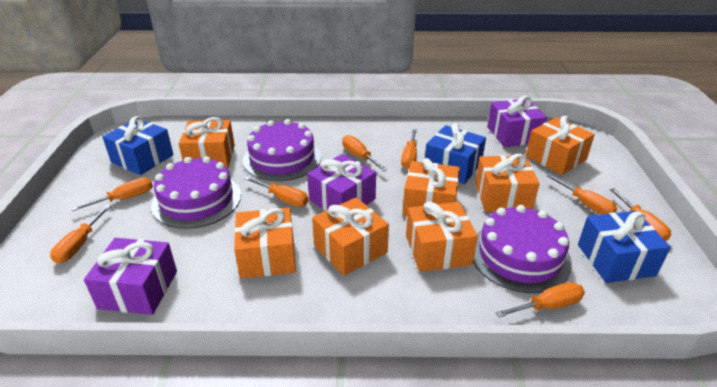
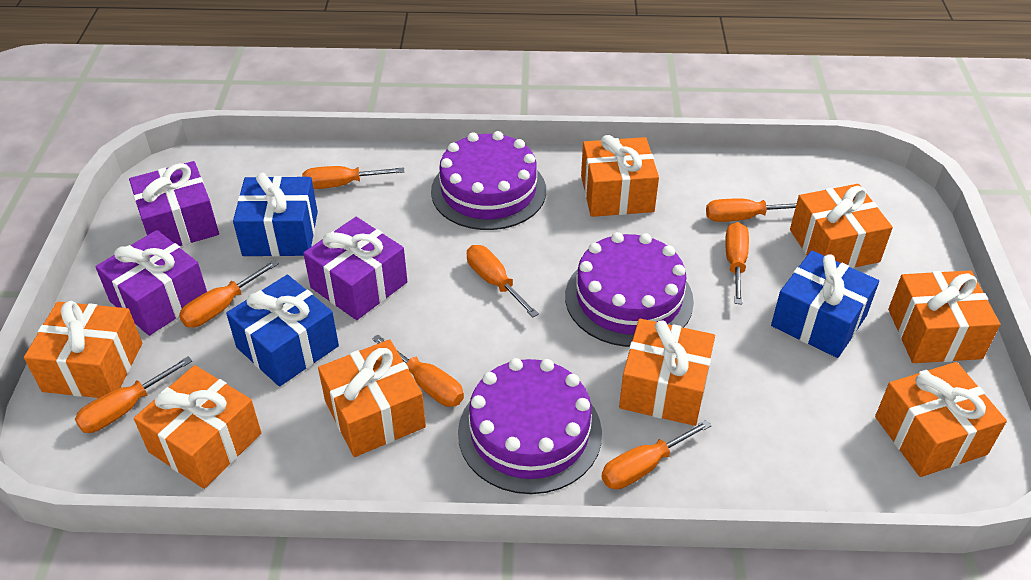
orange gift: [179,117,235,169] [234,208,296,279] [312,197,389,276] [403,158,460,217] [406,202,478,272] [475,154,540,212] [526,116,595,175] = 7 -> [24,301,142,398] [134,365,261,489] [318,339,426,457] [581,135,659,217] [619,319,715,426] [790,184,893,268] [875,362,1007,477] [888,270,1001,363] = 8

